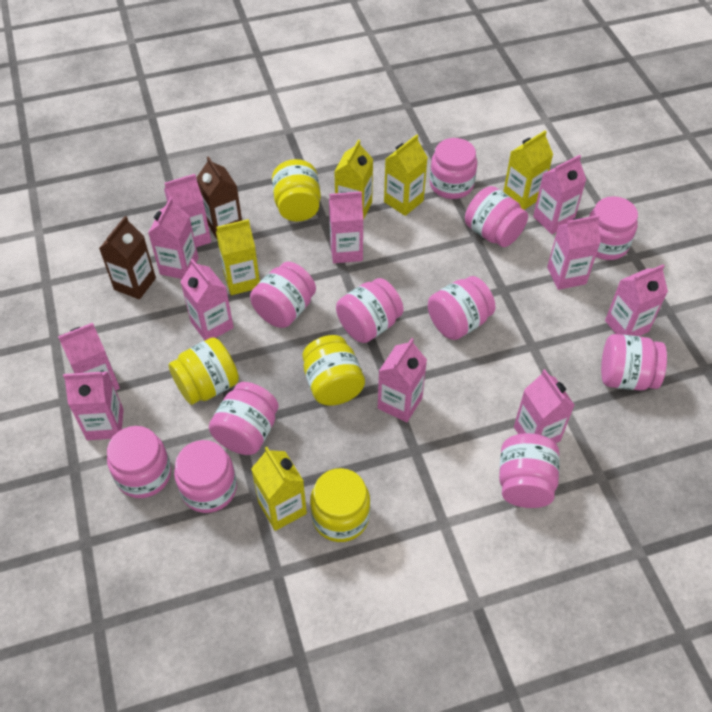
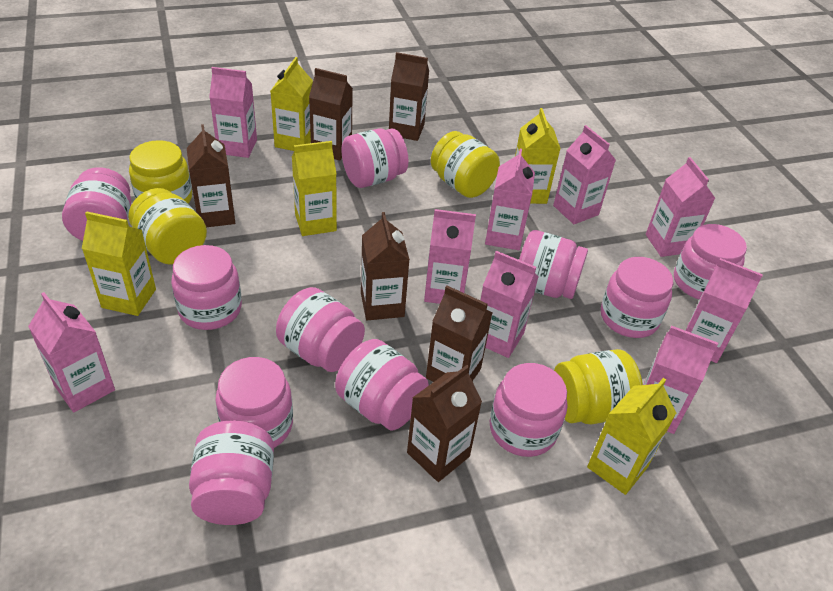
brown carton: [99,216,156,299] [196,156,242,239] = 2 -> [187,124,235,227] [309,68,353,161] [361,212,410,320] [389,52,429,141] [407,365,482,482] [426,286,493,382] = 6
pink carton: [58,323,120,390] [63,371,124,440] [148,197,199,279] [164,174,211,247] [180,259,234,340] [329,191,363,263] [378,338,427,422] [514,369,574,443] [533,155,586,234] [547,215,601,290] [605,264,668,336] = 11 -> [28,292,115,412] [209,67,257,158] [424,209,476,304] [480,251,539,358] [485,149,535,250] [553,125,616,224] [643,326,718,434] [646,157,715,257] [686,258,763,363] = 9

